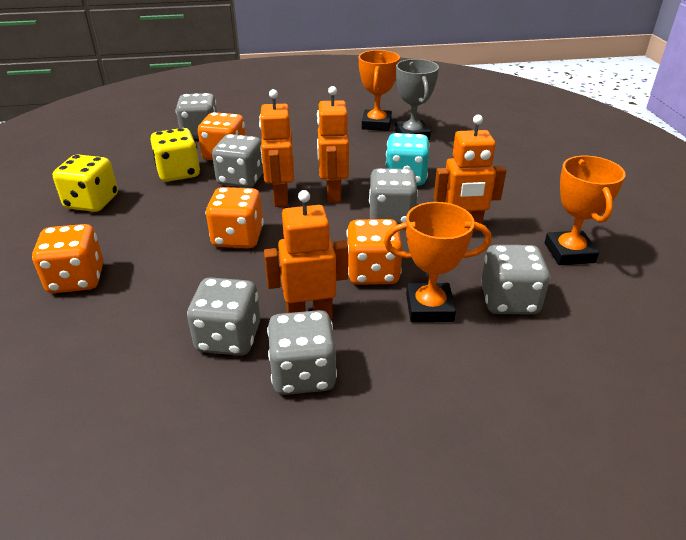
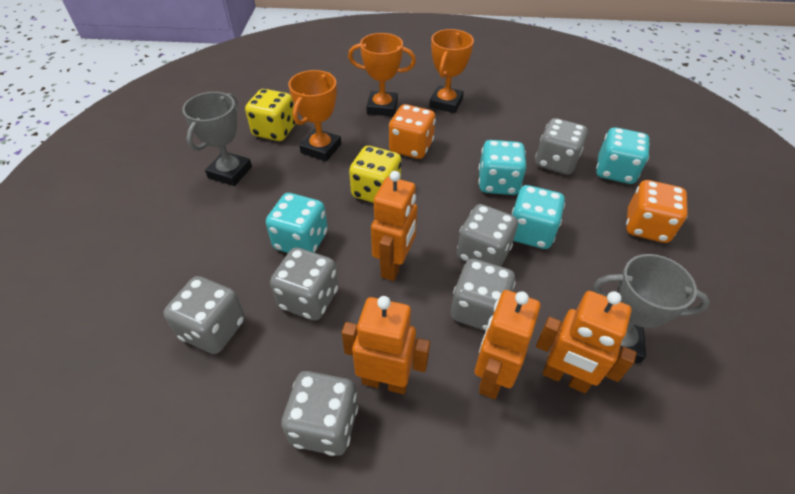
grey trophy: [395,59,439,140] = 1 -> [182,92,252,186] [593,254,710,363] = 2
orange dice: [32,224,103,293] [198,112,246,160] [206,187,264,248] [346,219,403,285] = 4 -> [389,104,436,159] [626,180,688,243] = 2
turquoise dice: [386,133,430,185] = 1 -> [266,193,328,253] [479,140,526,195] [512,185,565,249] [596,127,650,184] = 4

